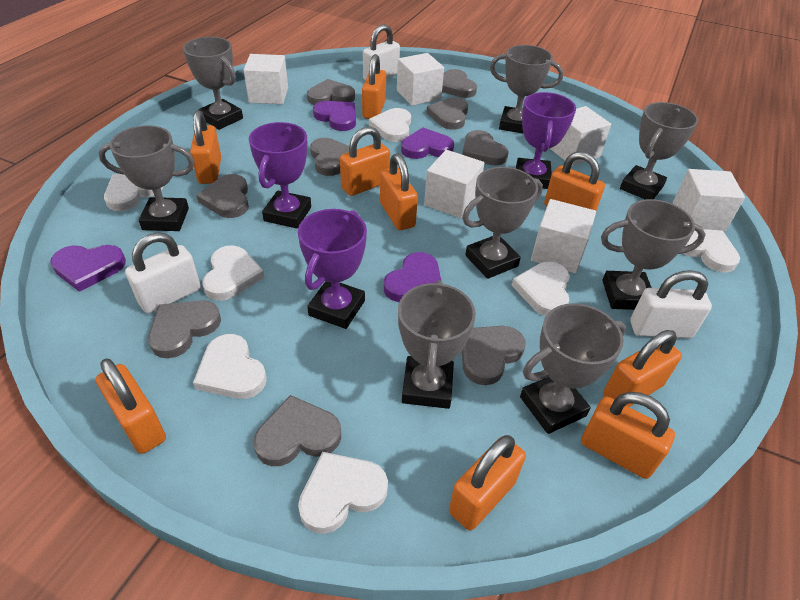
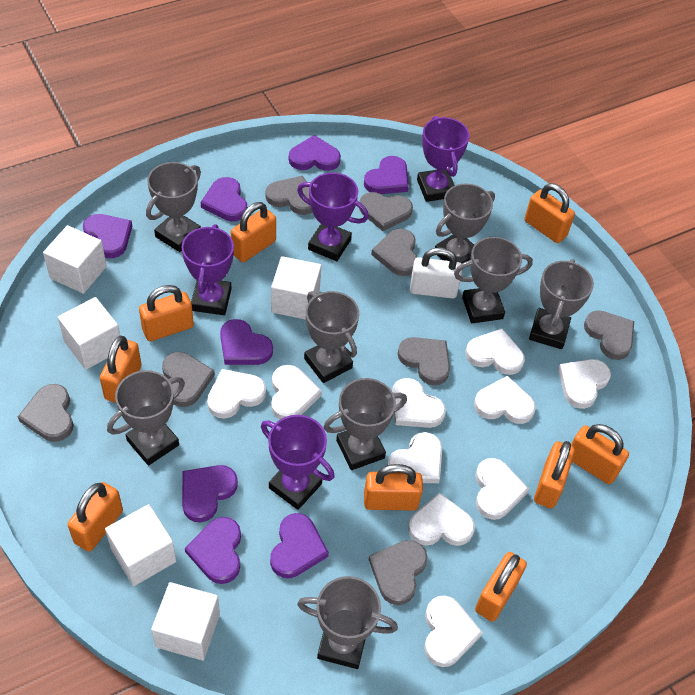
grey heart: [148,300,221,358] [196,174,249,218] [253,395,341,466] [307,79,355,105] [310,138,349,176] [426,97,468,130] [442,69,477,98] [462,130,509,165] [462,326,526,385] = 9 -> [18,384,74,442] [162,352,215,407] [265,176,312,215] [359,192,413,231] [369,540,428,605] [371,229,417,276] [398,337,450,385] [584,310,634,360] = 8
purple heart: [50,245,126,292] [313,101,356,131] [384,252,441,302] [401,127,454,159] = 4 -> [83,214,132,258] [182,465,238,522] [185,517,241,584] [201,177,247,222] [220,319,273,365] [270,513,329,578] [289,135,341,171] [364,156,409,194] = 8
purple trophy: [249,122,311,228] [298,209,367,329] [516,92,576,189] = 3 -> [182,224,234,315] [261,415,334,510] [297,172,369,261] [417,116,470,202] = 4
white cube: [243,54,288,104] [397,53,444,106] [424,150,484,219] [531,199,596,273] [550,106,611,166] [673,169,745,232] = 6 -> [43,225,107,294] [58,297,120,370] [105,504,176,586] [151,582,220,661] [271,256,322,320] = 5
white heart: [104,174,164,211] [193,334,267,399] [202,245,265,301] [298,452,388,534] [369,108,411,142] [511,262,570,316] [682,229,740,273] = 7 -> [207,369,266,419] [271,365,322,419] [387,432,442,483] [392,378,446,428] [408,493,475,546] [424,596,483,667] [465,329,525,375] [474,376,536,424] [475,458,529,520] [558,359,611,409] = 10
white padlock: [125,233,201,314] [363,24,400,80] [630,270,712,338] = 3 -> [410,248,462,299] = 1

